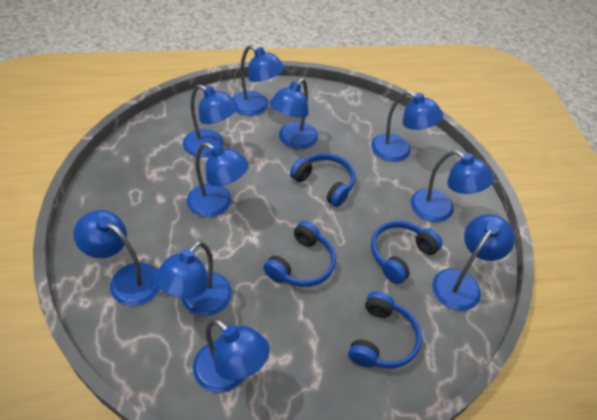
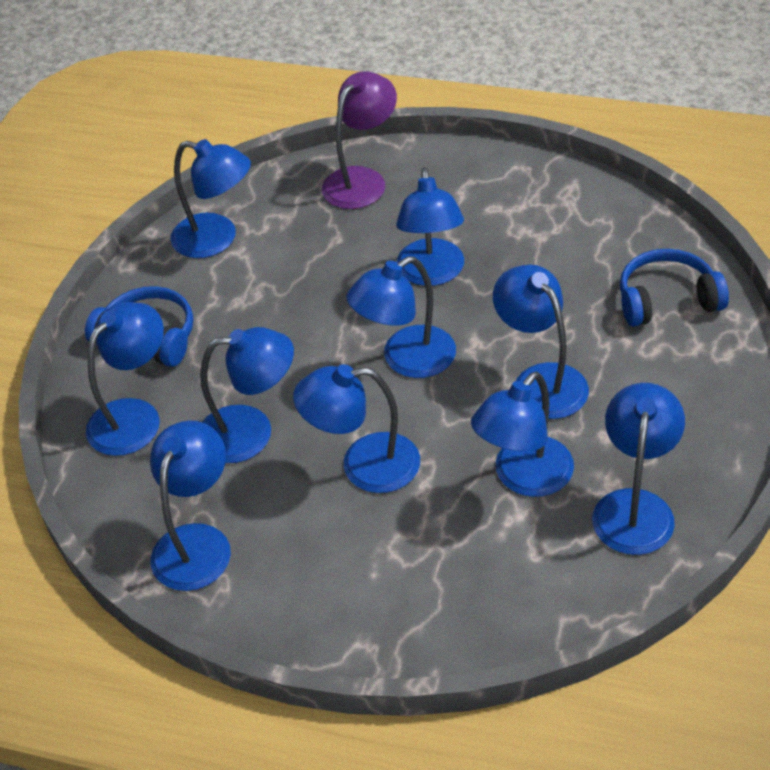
blue headphones: [263,221,336,287] [290,153,355,207] [348,291,422,368] [371,221,442,284] = 4 -> [85,286,193,367] [620,249,729,327] = 2
purple lamp: none = 0 -> [322,71,397,209] = 1

